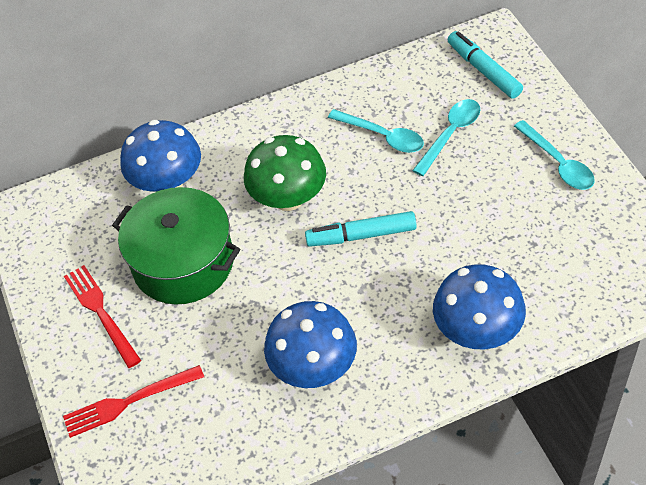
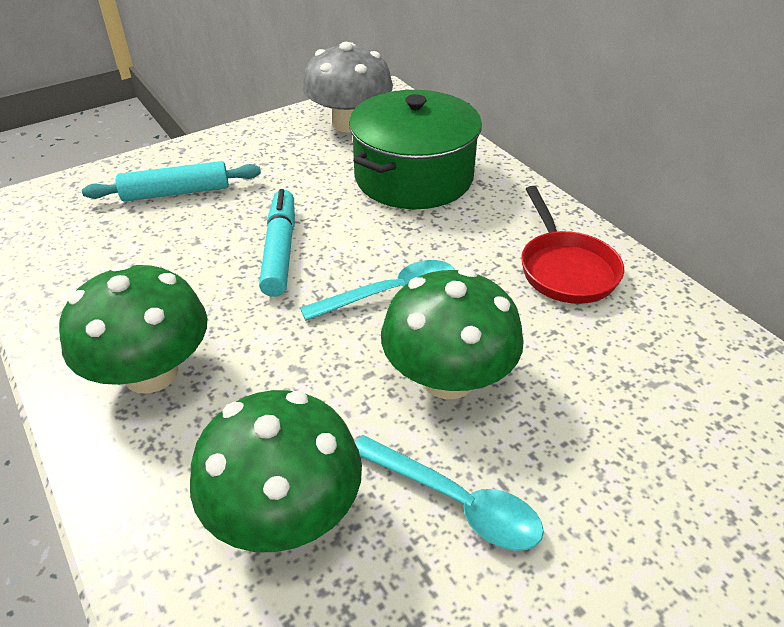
blue mushroom: [120,120,201,192] [264,301,357,388] [433,264,526,350] = 3 -> none = 0
green mushroom: [244,135,326,211] = 1 -> [59,263,207,394] [190,390,362,552] [381,268,524,399] = 3
grey mushroom: none = 0 -> [302,42,393,133] = 1
red fork: [63,365,204,438] [64,265,141,368] = 2 -> none = 0
red pan: none = 0 -> [521,186,624,304] = 1
turquoise marker: [305,211,416,247] [448,31,523,99] = 2 -> [259,189,295,297] = 1
turquoise rolling pin: none = 0 -> [82,161,261,202] = 1
turquoise spoon: [328,109,424,153] [412,99,480,176] [514,120,595,190] = 3 -> [300,260,455,321] [355,435,544,551] = 2

